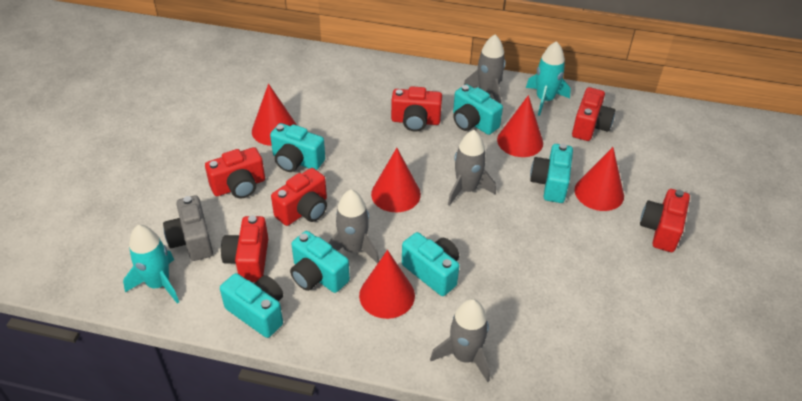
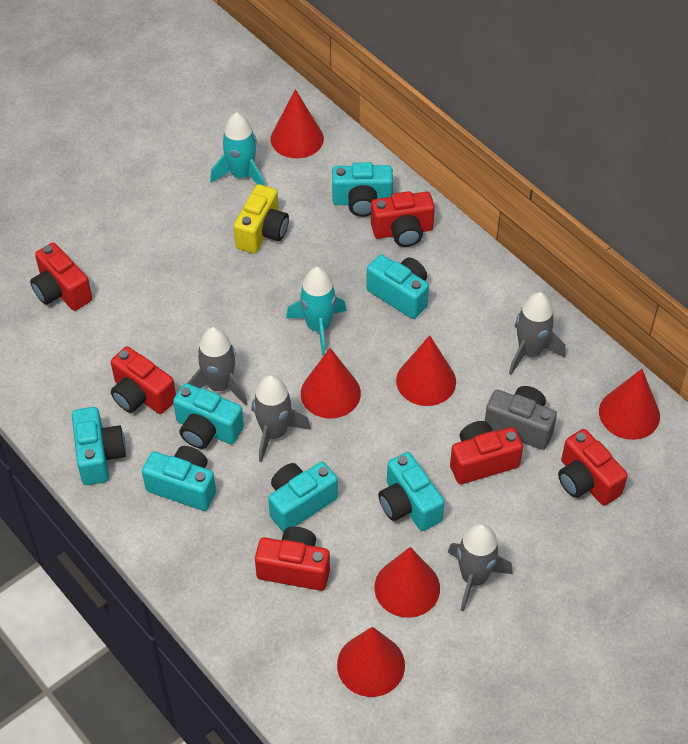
red cone: [252,84,297,146] [359,250,415,319] [371,148,421,212] [497,95,543,157] [575,147,624,211] = 5 -> [271,89,324,158] [301,348,361,418] [337,627,405,697] [374,547,440,618] [396,335,456,406] [599,369,660,440] = 6
turquoise camera: [220,273,283,338] [270,123,325,172] [290,231,350,293] [402,232,459,296] [453,84,503,135] [530,143,573,203] = 6 -> [72,407,126,485] [142,446,216,511] [173,383,244,449] [268,462,338,532] [332,162,393,217] [366,255,429,319] [378,452,444,531] = 7
yellow camera: none = 0 -> [234,184,289,254] = 1

